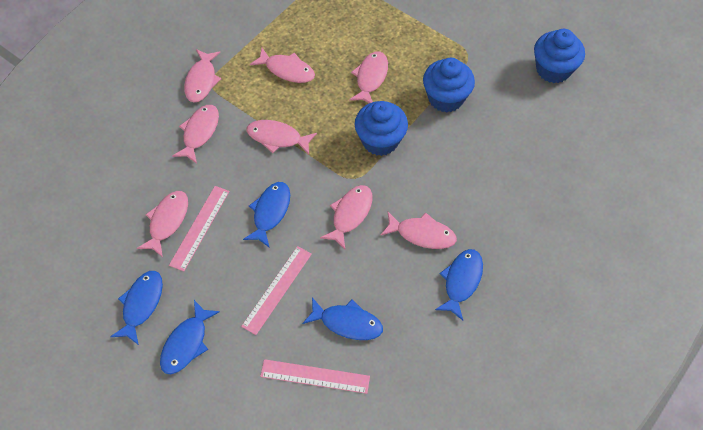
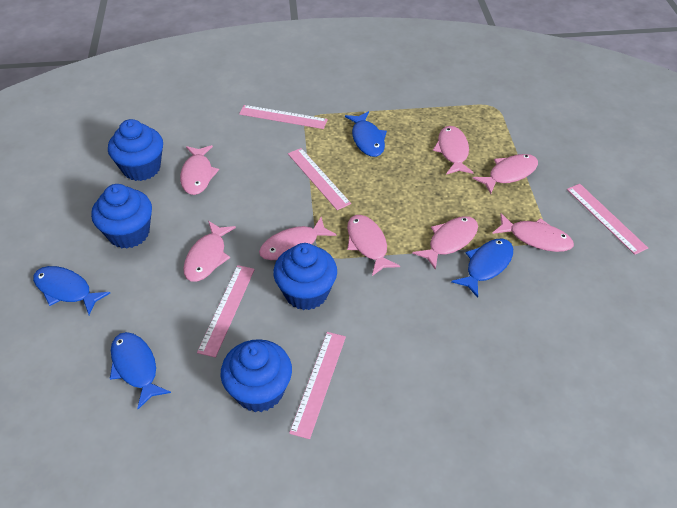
blue cupcake: [355,101,408,156] [423,58,475,112] [534,29,585,83] = 3 -> [91,184,152,249] [108,119,163,181] [221,339,292,412] [273,243,337,310] = 4
blue fish: [110,271,163,345] [160,300,220,374] [243,182,290,248] [303,297,383,340] [435,249,483,320] = 5 -> [33,266,110,315] [110,332,171,409] [345,111,387,157] [451,239,513,298] = 4
pink ruler: [169,186,230,271] [241,246,312,335] [260,359,370,394] = 3 -> [197,265,255,358] [239,105,328,129] [288,148,351,210] [289,332,346,439] [567,184,648,255] = 5

